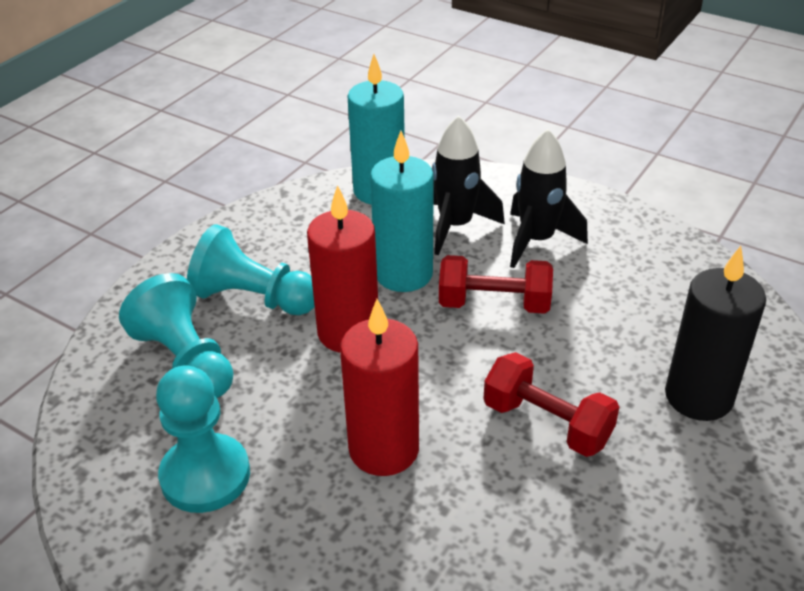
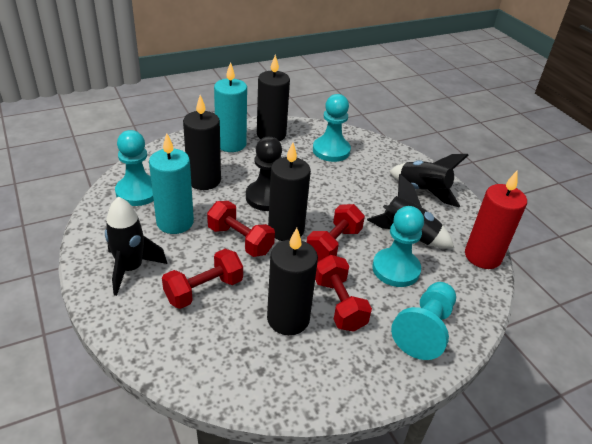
black candle: [665,246,766,421] = 1 -> [183,95,221,190] [257,54,290,141] [267,228,318,335] [268,142,311,241] = 4
black pawn: none = 0 -> [246,137,282,211] = 1
black rocket: [432,116,505,255] [510,129,588,268] = 2 -> [105,196,167,296] [367,174,454,249] [389,154,469,207] = 3
red candle: [307,185,378,353] [340,299,419,476] = 2 -> [465,171,527,269] = 1
red dumbbell: [439,255,553,314] [483,352,619,457] = 2 -> [162,249,243,309] [207,201,275,257] [307,204,365,261] [315,255,372,332] = 4
turquoise pawn: [119,273,233,398] [156,365,250,513] [187,224,315,315] = 3 -> [115,130,154,206] [313,94,351,162] [372,206,424,287] [391,282,456,360] = 4

